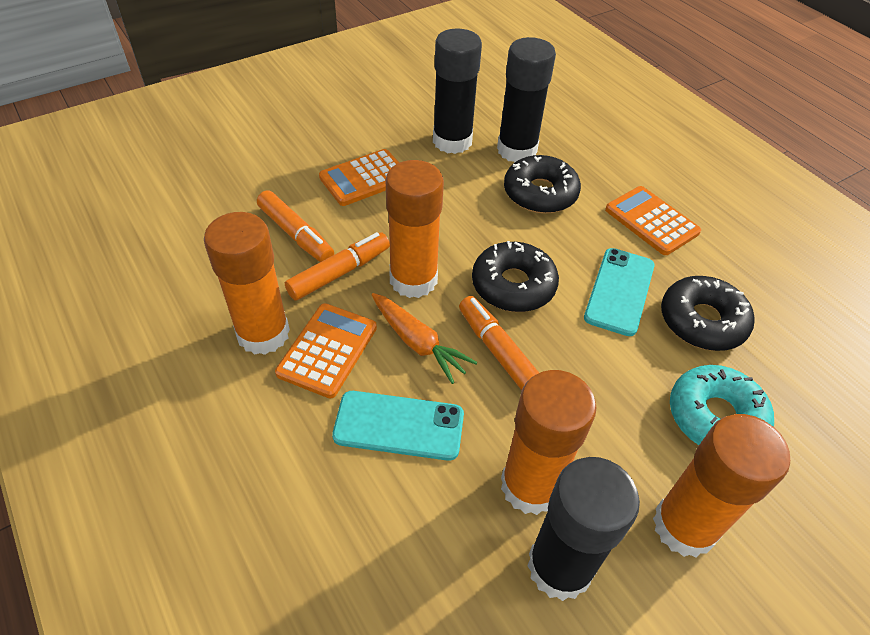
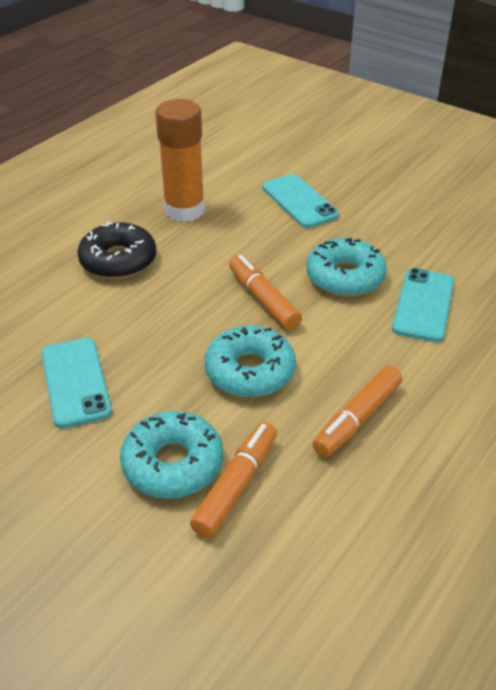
black donut: [472,241,559,312] [504,155,581,214] [661,276,755,351] = 3 -> [77,221,156,279] = 1
black glue stick: [433,28,482,154] [497,37,556,162] [527,457,640,601] = 3 -> none = 0
orange calculator: [275,303,377,398] [319,149,399,206] [605,186,701,255] = 3 -> none = 0
orange carrot: [372,293,477,384] = 1 -> none = 0
orange glue stick: [204,212,290,355] [385,160,444,298] [501,370,596,515] [653,414,790,557] = 4 -> [155,99,205,222] = 1
turquoise donut: [670,365,774,445] = 1 -> [120,411,223,499] [204,326,296,397] [306,238,387,297] = 3
turquoise phone: [332,391,464,461] [584,248,654,336] = 2 -> [41,338,112,428] [262,174,339,228] [392,268,454,342] = 3

